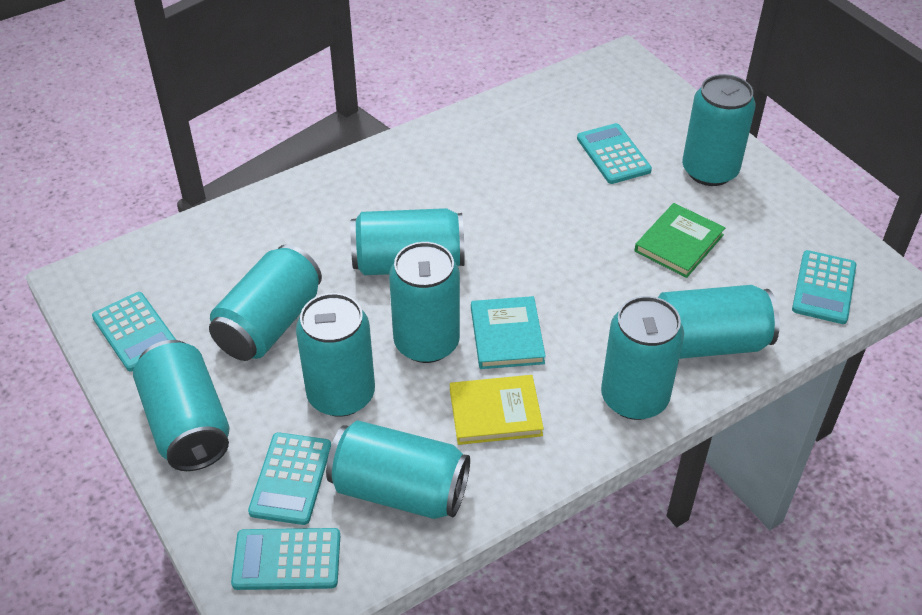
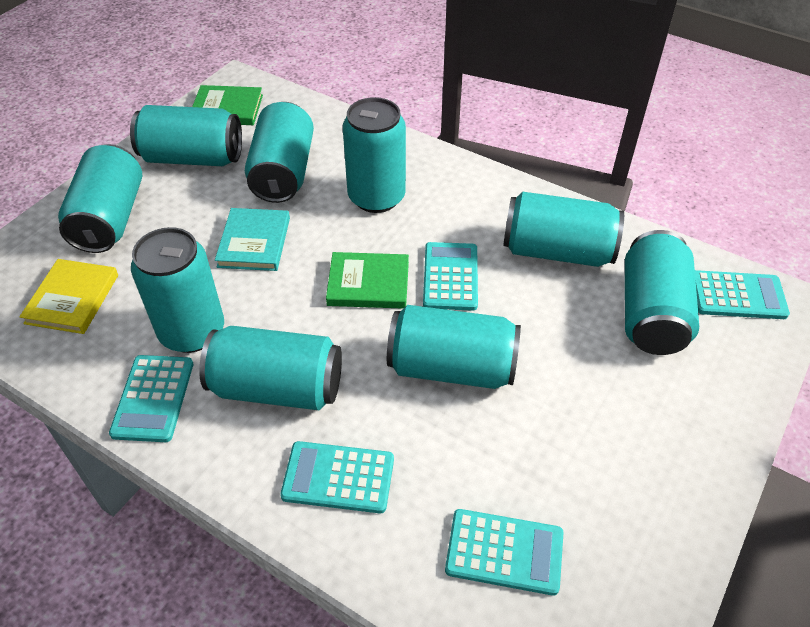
green book: [634,203,725,278] = 1 -> [192,85,263,125] [326,252,409,309] = 2

